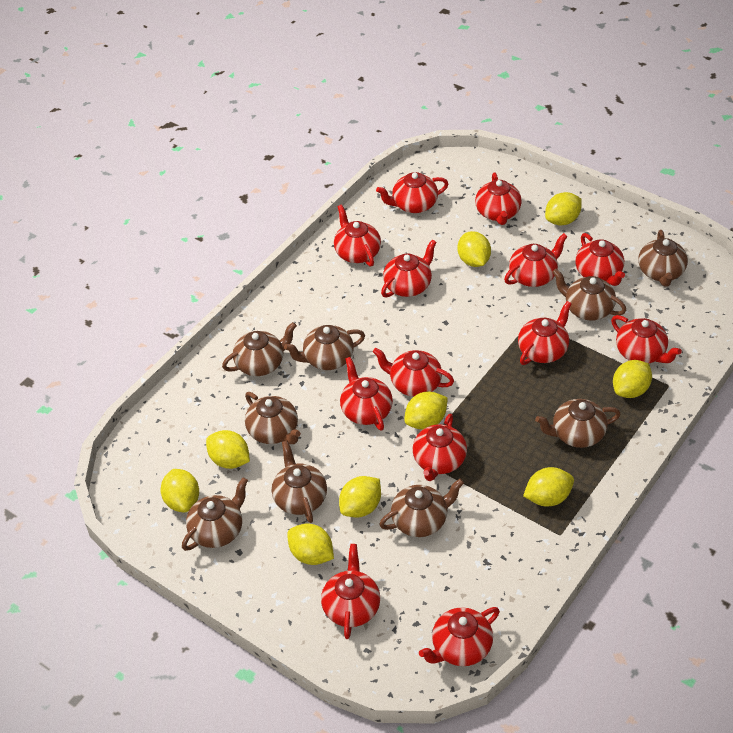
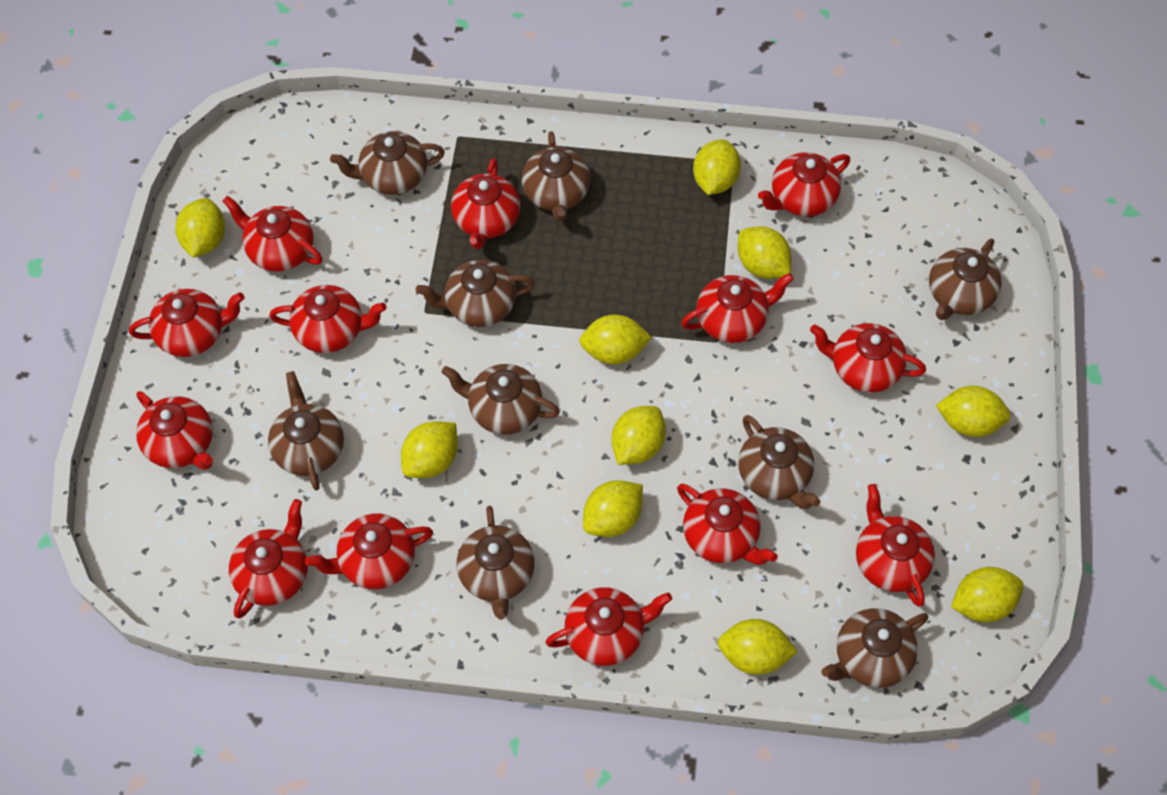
yellow lemon: [161,469,199,512] [206,430,250,469] [287,523,334,565] [339,476,381,518] [404,392,448,430] [457,231,491,267] [523,467,574,507] [545,192,582,225] [613,360,652,398] = 9 -> [175,198,225,258] [401,421,458,478] [579,314,652,365] [583,480,643,537] [612,406,666,465] [693,139,741,195] [718,619,798,675] [738,226,792,279] [936,386,1011,437] [951,567,1024,622] = 10

